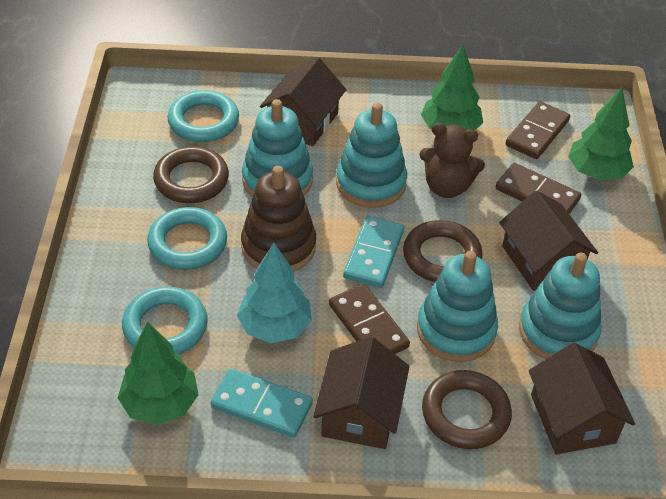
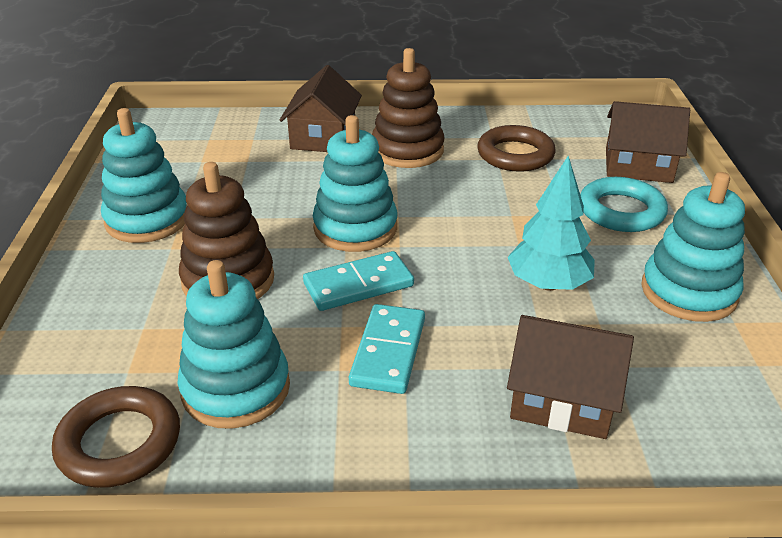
brown domino: [329,284,410,354] [496,163,581,214] [505,101,570,159] = 3 -> none = 0
brown house: [260,57,346,146] [313,337,410,449] [499,191,598,291] [529,342,635,454] = 4 -> [280,65,362,152] [507,315,634,439] [606,101,690,183] = 3
brown ring: [153,146,229,203] [403,220,483,282] [422,370,512,449] = 3 -> [52,386,180,488] [477,125,556,172] = 2
brown stacking toy: [241,166,316,272] = 1 -> [179,162,274,299] [372,48,444,168] = 2
brown teddy bear: [420,123,485,198] = 1 -> none = 0
green tree: [118,321,199,425] [421,45,483,130] [568,88,634,180] = 3 -> none = 0
turquoise ring: [122,286,208,355] [147,207,227,270] [168,90,239,142] = 3 -> [580,177,668,232] = 1

